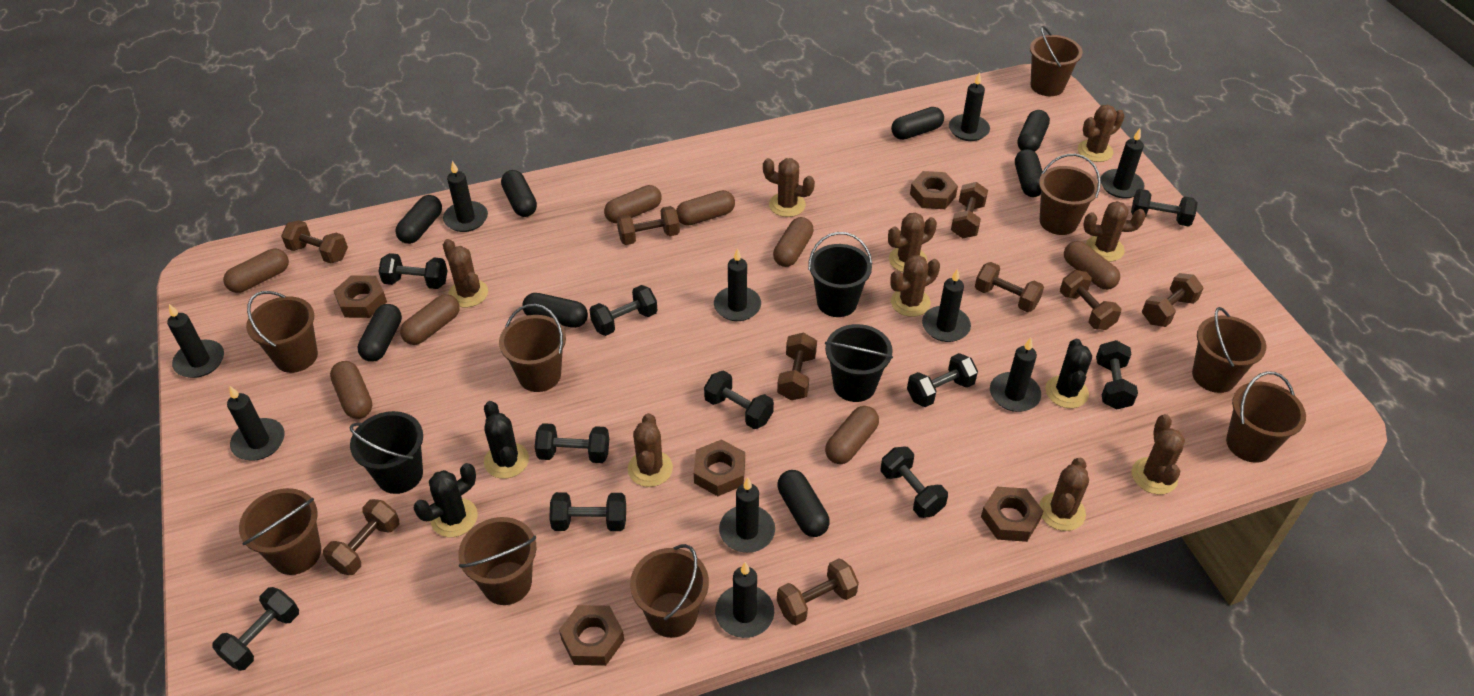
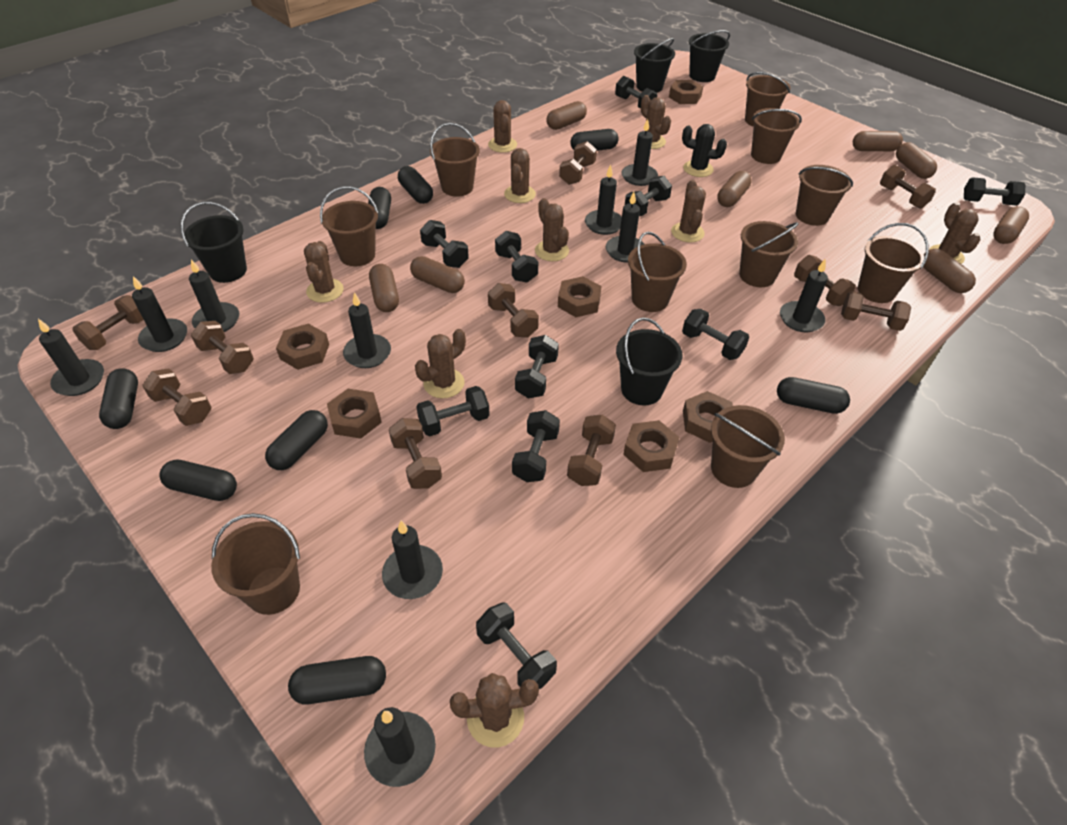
black bucket: [350,411,423,494] [808,232,872,317] [825,324,893,402] = 3 -> [181,202,247,283] [616,317,682,405] [634,38,675,93] [689,30,730,82] = 4
black cactus: [414,463,478,537] [484,401,529,479] [1045,339,1092,408] = 3 -> [682,124,727,177] = 1
brown bucket: [239,488,321,575] [246,291,318,373] [458,517,536,605] [499,304,566,392] [630,544,709,638] [1030,26,1083,96] [1039,154,1101,235] [1192,307,1266,393] [1226,371,1306,463] = 9 -> [211,513,300,615] [320,186,378,266] [430,123,480,197] [628,232,687,312] [711,405,785,488] [739,221,798,287] [745,72,791,127] [751,108,802,164] [796,165,853,226] [858,223,929,303] = 10
brown dumbbell: [281,220,348,263] [323,499,399,575] [617,206,680,245] [777,333,817,400] [777,559,859,625] [951,182,988,238] [975,262,1044,312] [1060,270,1121,330] [1142,273,1203,327] = 9 -> [72,295,144,350] [142,368,212,426] [191,321,254,374] [389,418,442,489] [488,283,539,338] [559,141,597,185] [567,415,616,486] [794,255,856,306] [841,291,911,331] [880,165,936,209] = 10
brown nut: [334,275,387,318] [559,605,624,666] [694,439,745,496] [910,171,958,209] [981,487,1043,542] = 5 -> [276,324,329,370] [327,389,382,438] [558,276,602,317] [623,420,679,472] [669,80,703,104] [683,391,733,443] = 6

